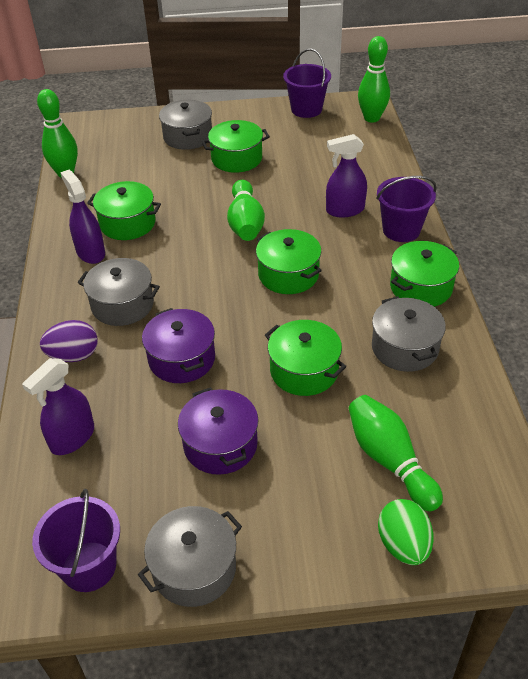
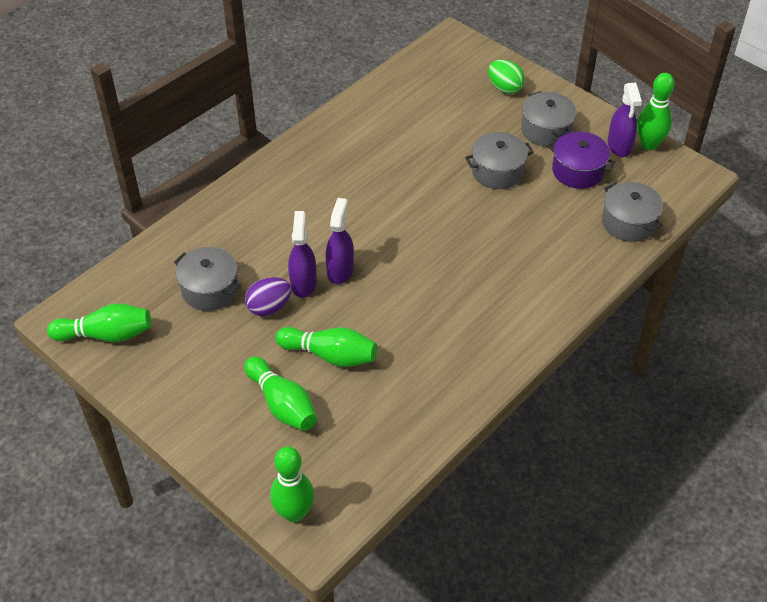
green bowling pin: [37,89,78,178] [227,180,265,241] [349,395,443,511] [358,36,390,123] = 4 -> [47,304,151,342] [244,356,317,431] [270,446,314,523] [275,327,377,367] [637,73,675,150] = 5
green pot: [87,181,161,240] [202,120,270,173] [256,229,322,294] [265,320,347,396] [390,241,459,307] = 5 -> none = 0
purple bucket: [32,489,120,592] [283,49,331,118] [376,176,437,242] = 3 -> none = 0
purple pot: [142,308,215,383] [178,387,259,475] = 2 -> [547,131,615,189] = 1

